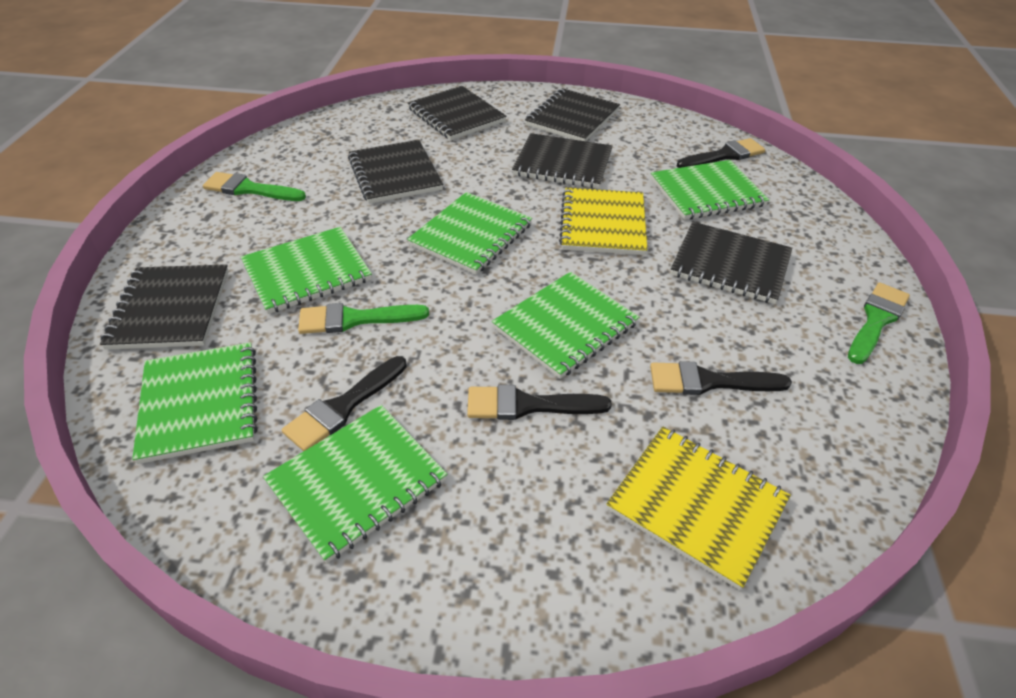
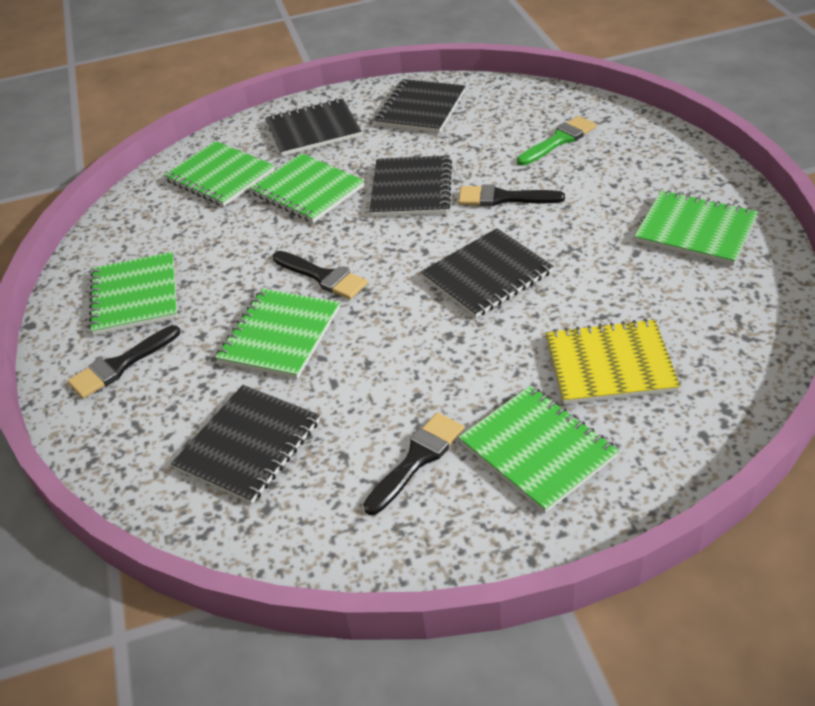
black notebook: [100,264,229,350] [348,140,443,204] [408,86,507,140] [512,133,613,189] [525,88,620,141] [670,222,792,304] = 6 -> [171,385,320,504] [266,98,362,156] [369,155,452,217] [374,79,465,133] [421,228,554,318] = 5
green brush: [203,172,306,201] [298,303,429,334] [848,282,910,364] = 3 -> [517,116,597,166] = 1
yellow notebook: [559,187,647,255] [607,426,791,590] = 2 -> [545,319,680,405] = 1

